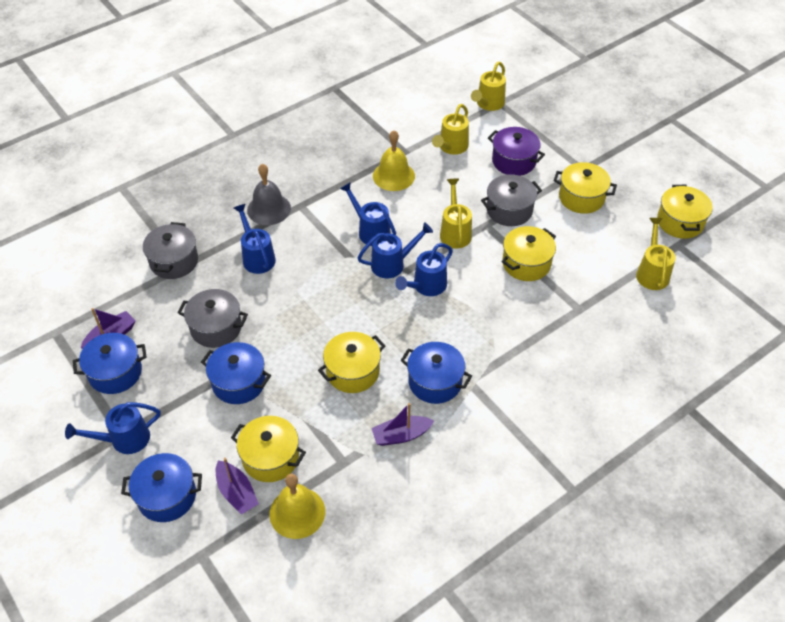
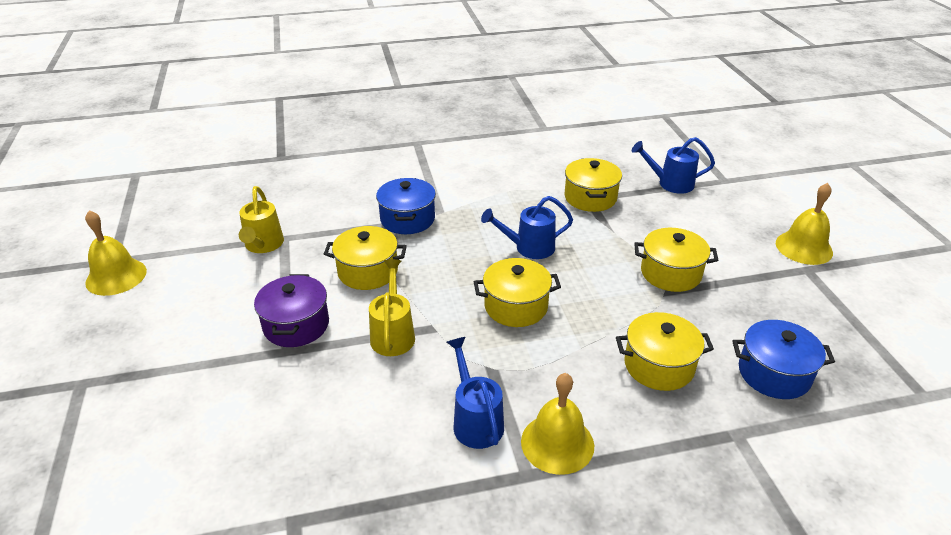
blue pot: [73,333,147,394] [121,453,202,522] [201,342,271,404] [400,342,472,404] = 4 -> [376,178,436,234] [732,320,835,399] = 2
blue watering can: [65,402,161,454] [234,204,276,274] [340,182,396,246] [357,222,433,278] [395,243,453,296] = 5 -> [447,337,504,449] [481,196,573,259] [632,137,715,194] = 3
grey bell: [247,164,291,225] = 1 -> none = 0
grey pot: [143,222,198,279] [178,289,248,348] [481,174,542,226] = 3 -> none = 0
purple boat: [81,308,136,349] [216,458,259,514] [372,403,434,446] = 3 -> none = 0
yellow bell: [269,474,325,539] [373,130,415,191] = 2 -> [85,210,147,296] [521,373,594,475] [776,183,833,265] = 3
yellow watering can: [432,104,469,155] [440,179,472,248] [471,62,506,111] [636,218,676,290] = 4 -> [239,186,284,253] [369,259,415,356] = 2

